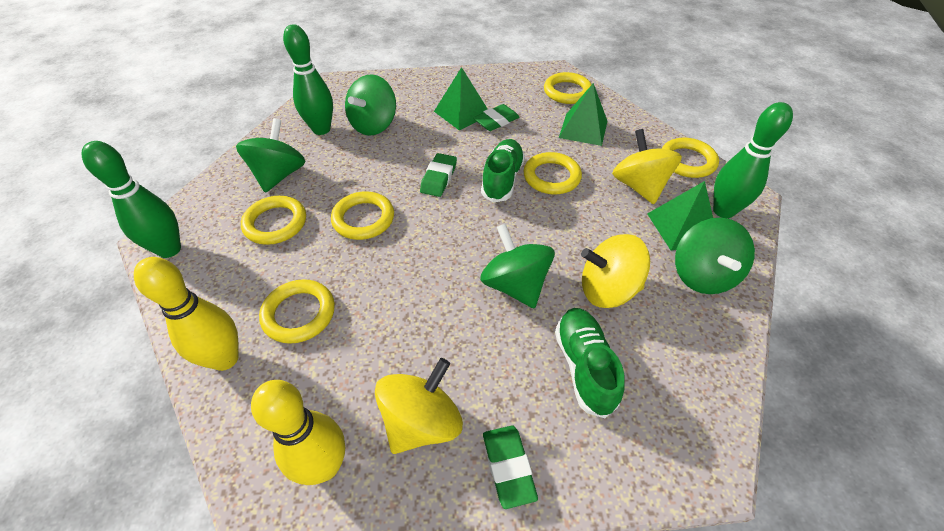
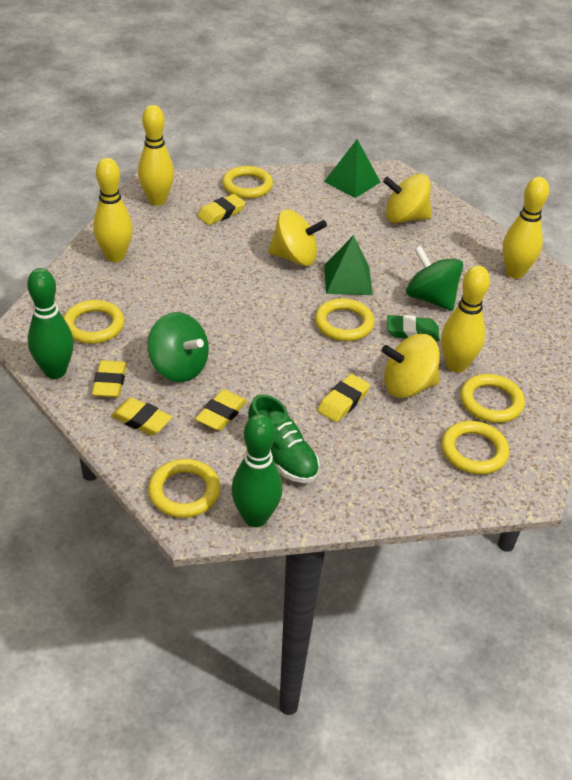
green bowling pin: [82,141,181,258] [283,24,333,135] [713,102,793,218] = 3 -> [27,268,74,379] [231,414,282,527] = 2
green eraser: [420,153,457,197] [473,104,519,131] [483,426,538,509] = 3 -> [387,315,439,341] = 1
green pyramid: [434,67,487,131] [559,83,607,146] [647,181,713,251] = 3 -> [324,139,380,198] [324,235,373,295] = 2
green shoe: [481,139,525,203] [555,308,625,418] = 2 -> [248,394,320,483] = 1
green spinning top: [236,118,306,193] [345,74,396,136] [480,224,555,308] [675,218,755,294] = 4 -> [148,312,209,382] [406,246,463,311] = 2
yellow bowling pin: [134,257,239,371] [251,380,345,485] = 2 -> [93,158,133,262] [138,105,174,206] [441,265,490,373] [503,177,549,279] = 4
yellow eraser: none = 0 -> [92,360,127,398] [111,397,172,436] [195,389,247,431] [197,194,246,225] [317,374,370,422] = 5

